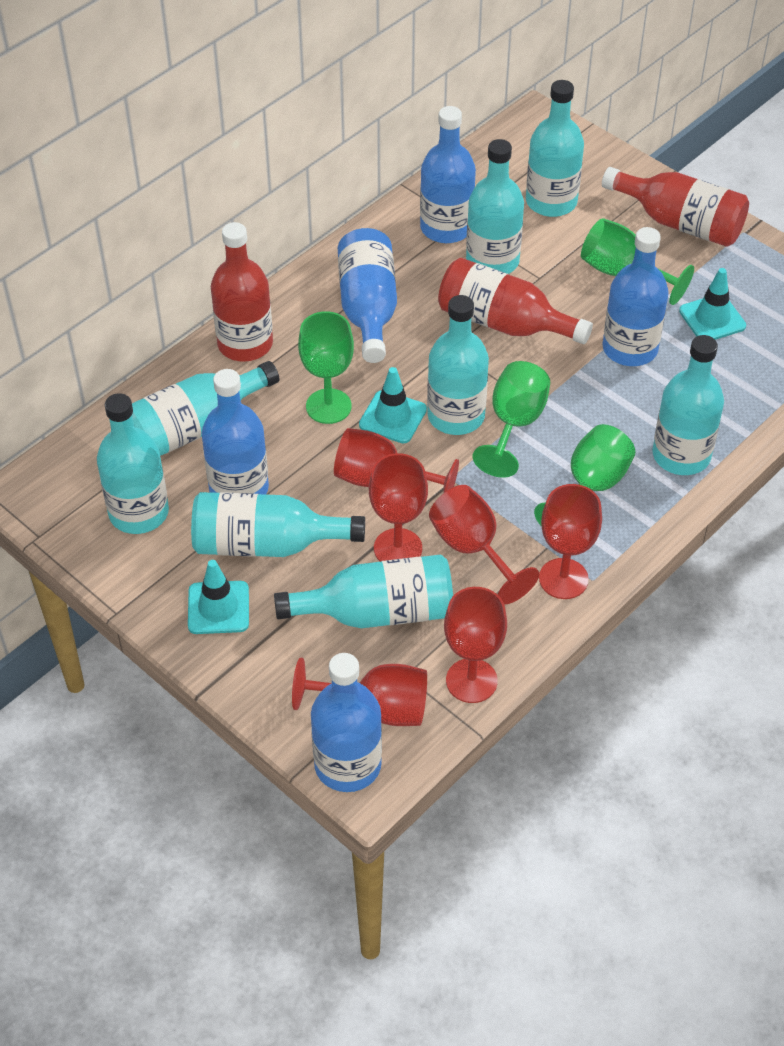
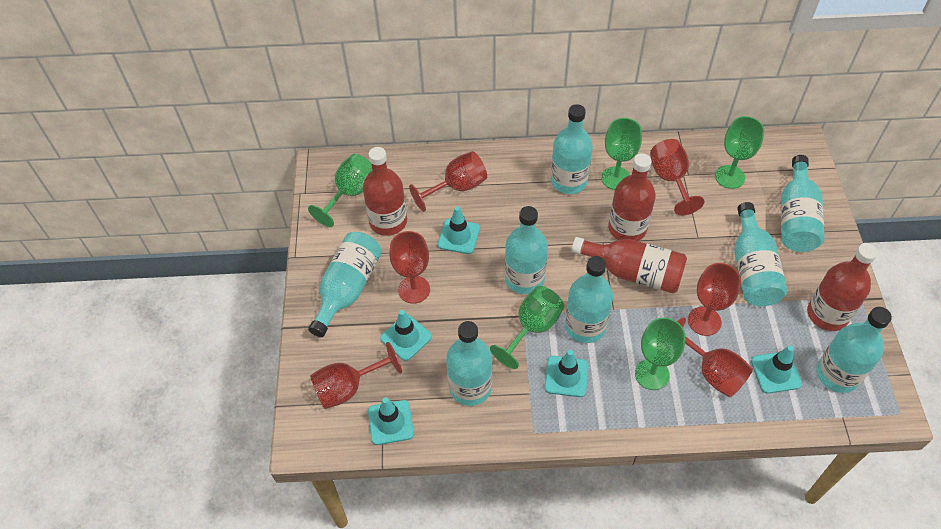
blue bottle: [202,369,269,495] [311,653,382,792] [338,228,397,363] [420,106,476,243] [603,227,669,366] = 5 -> none = 0
green goblet: [298,311,354,424] [473,361,550,478] [534,424,635,525] [581,218,694,305] = 4 -> [308,154,372,227] [490,286,564,369] [601,118,642,190] [635,318,685,390] [715,116,764,189] = 5
red bottle: [211,222,273,362] [438,258,593,344] [602,167,749,247] = 3 -> [363,147,407,236] [571,237,687,294] [608,153,656,241] [807,243,878,331] = 4
turquoise traffic cone: [188,560,249,634] [359,367,427,443] [679,268,746,340] = 3 -> [368,397,414,445] [380,310,432,361] [437,206,480,254] [545,350,588,397] [751,345,802,393] = 5

